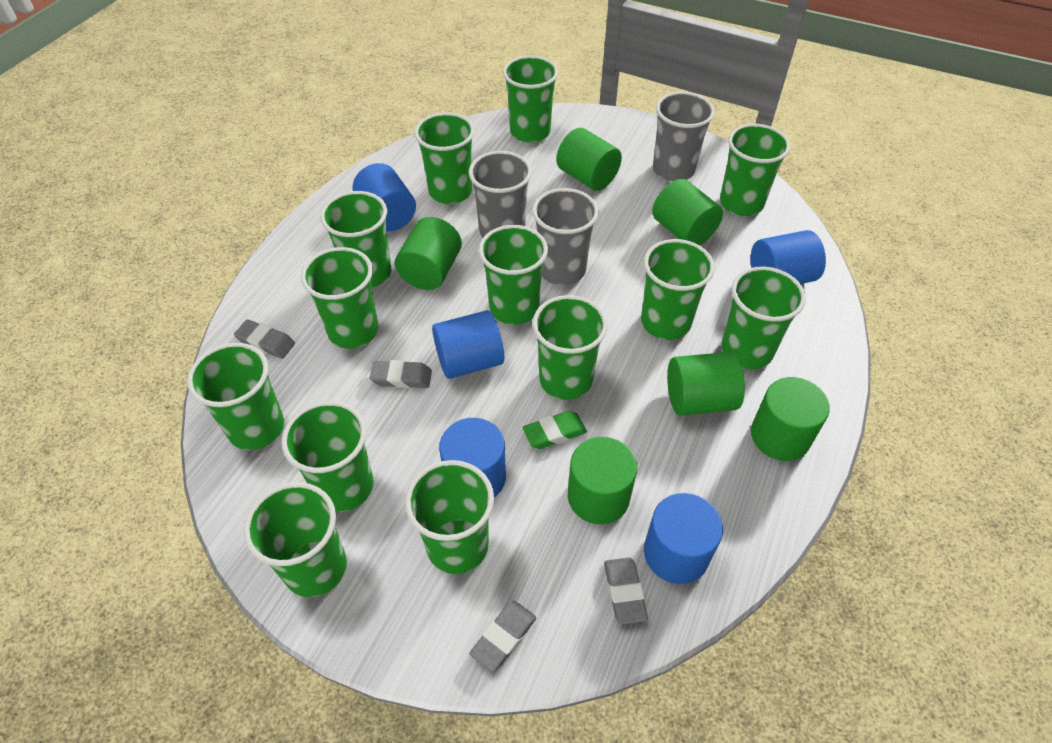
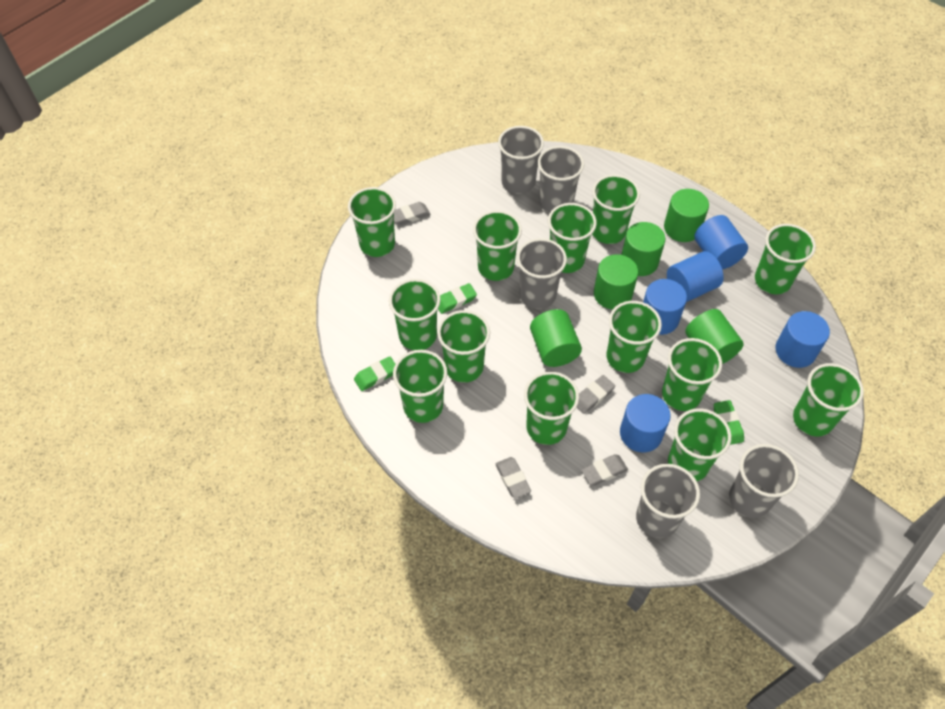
green cylinder: [395,217,462,290] [556,128,622,191] [568,437,637,524] [652,179,723,245] [667,352,745,416] [751,377,830,461] = 6 -> [530,309,582,367] [594,254,638,309] [621,222,665,276] [664,189,709,242] [685,309,744,364] = 5
green eraser: [522,411,587,449] = 1 -> [354,357,395,391] [438,283,477,314] [714,400,744,445] = 3
grey cup: [469,151,532,238] [532,188,599,285] [653,92,715,181] = 3 -> [498,126,544,194] [517,238,567,309] [538,146,584,213] [636,464,700,538] [729,444,799,518] = 5

